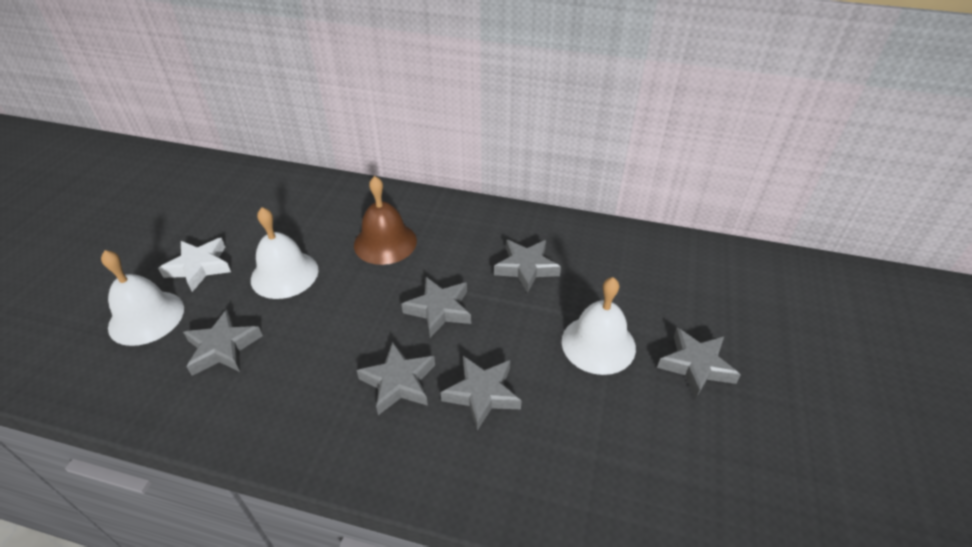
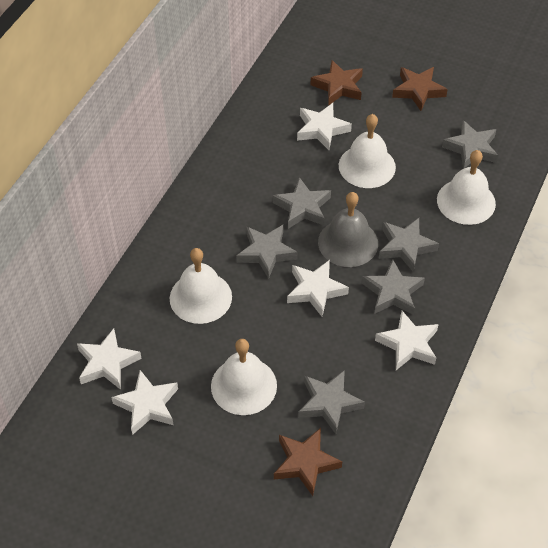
brown bell: [354,176,417,265] = 1 -> none = 0
brown star: none = 0 -> [274,428,342,496] [310,60,363,106] [392,67,448,111] = 3
grey bell: none = 0 -> [318,192,378,267] = 1
white bell: [101,250,184,346] [251,207,318,299] [562,277,636,375] = 3 -> [170,248,232,324] [211,339,277,415] [339,114,396,188] [437,150,496,225] = 4
white star: [158,238,231,292] = 1 -> [77,328,142,390] [111,370,178,435] [287,260,349,316] [297,103,352,150] [375,311,439,370] = 5

